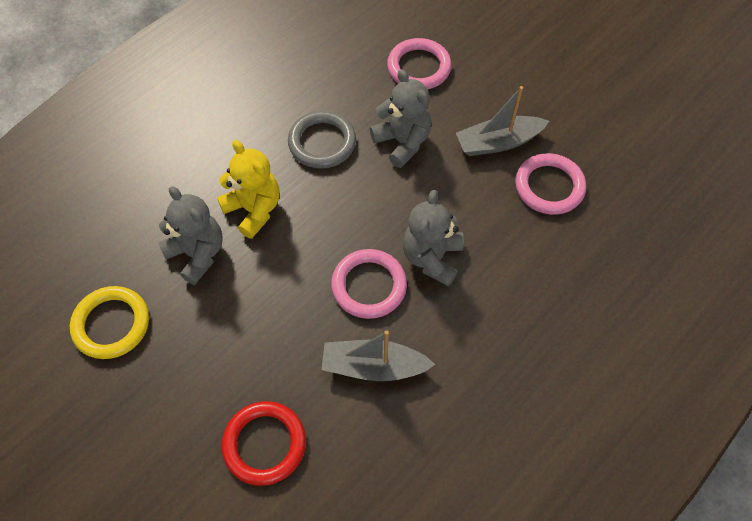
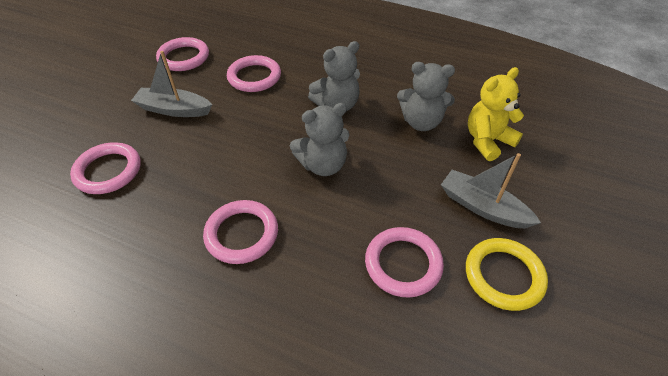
grey ring: [288,111,356,169] = 1 -> none = 0
pink ring: [331,249,407,319] [387,38,451,90] [515,153,586,215] = 3 -> [70,142,141,194] [156,37,209,71] [203,200,278,264] [227,55,281,92] [365,227,444,298] = 5
red ring: [221,401,306,486] = 1 -> none = 0

